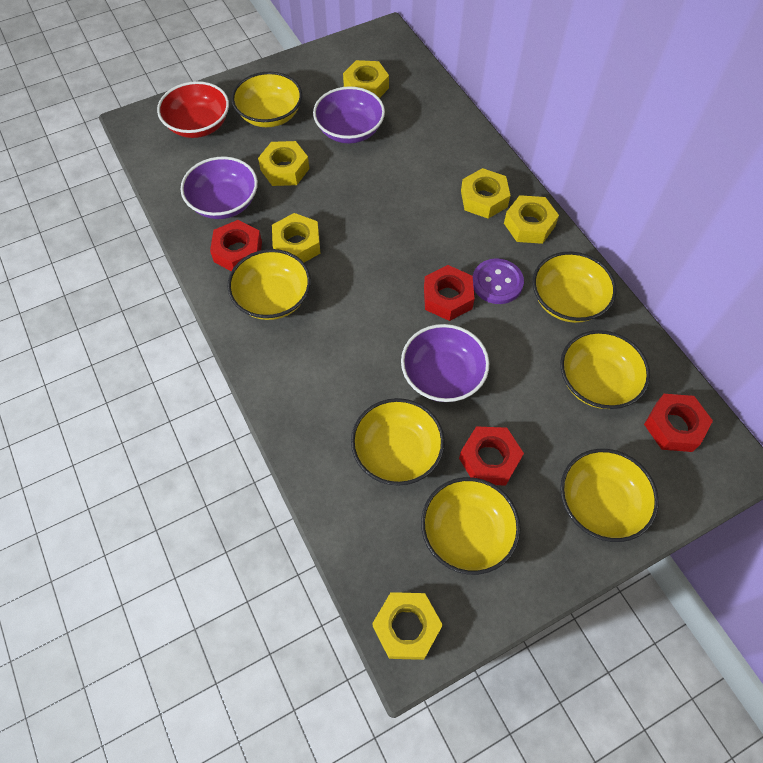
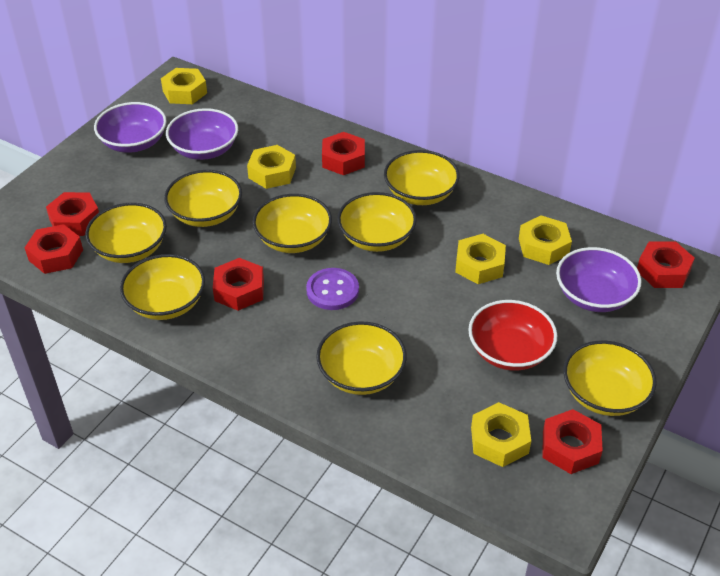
red nut: [210,220,262,271] [424,265,475,321] [459,426,524,486] [644,394,713,452] = 4 -> [25,224,83,274] [46,192,99,236] [213,258,264,311] [322,132,365,175] [543,409,603,474] [637,241,695,288] = 6
yellow bowl: [228,249,311,320] [231,72,302,127] [351,398,445,486] [421,477,520,575] [533,252,616,323] [560,330,650,409] [560,449,659,542] = 7 -> [85,203,167,263] [120,254,205,320] [164,170,242,227] [253,194,332,253] [316,321,407,395] [337,192,417,252] [384,150,460,205] [563,340,657,416] = 8
yellow nut: [258,141,309,186] [272,213,320,262] [343,60,389,98] [372,592,443,660] [461,168,511,219] [504,195,559,244] = 6 -> [161,68,207,104] [247,145,296,189] [455,234,506,284] [471,402,531,467] [519,215,572,265] = 5

